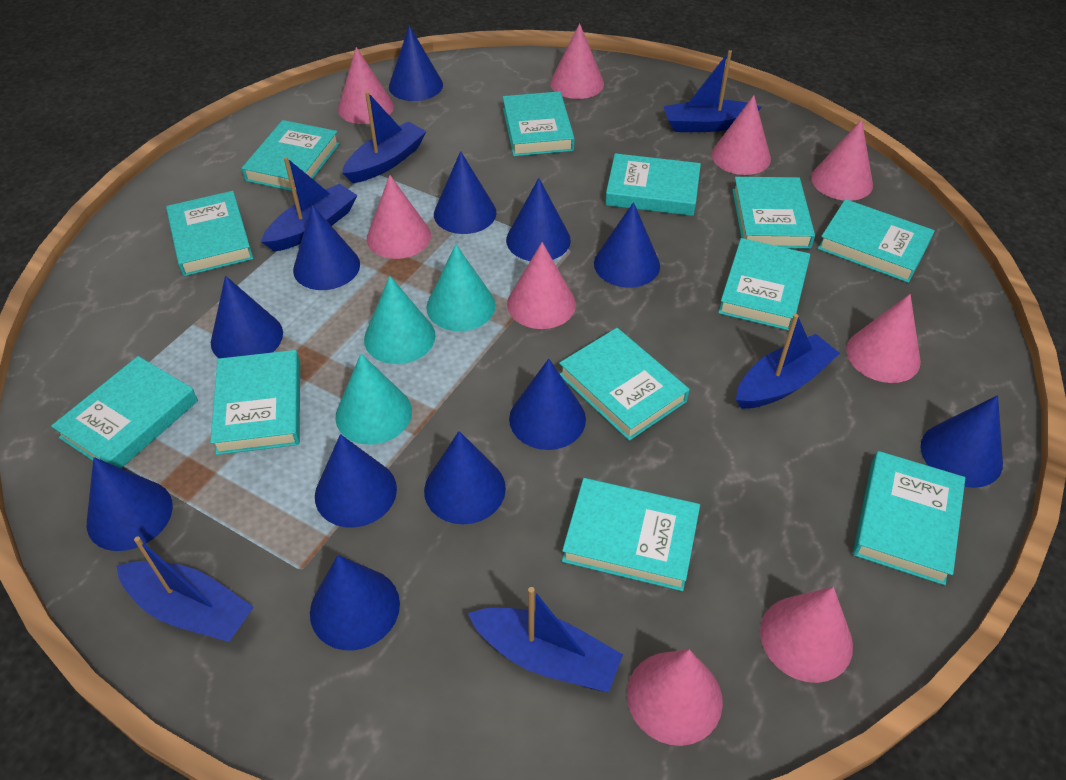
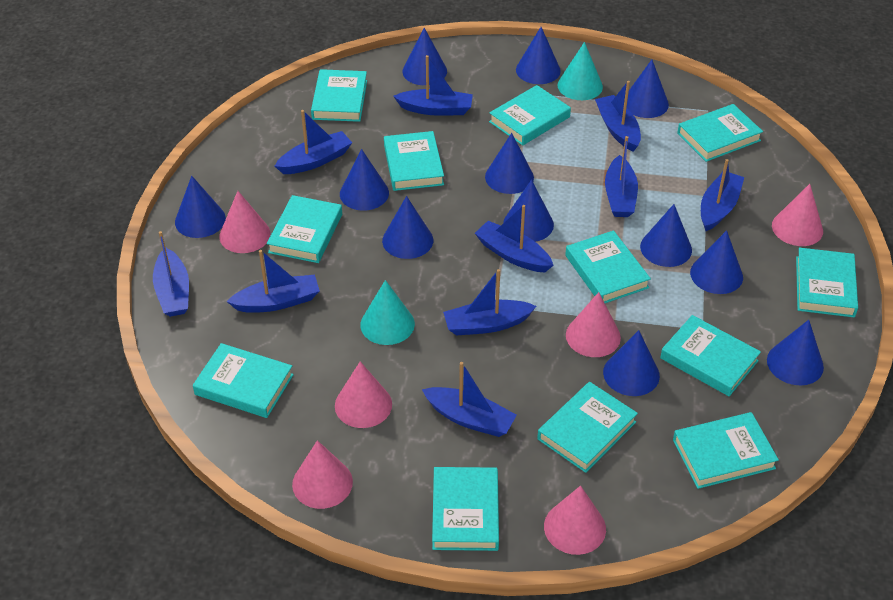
blue boat: [116,536,254,642] [261,157,357,252] [342,92,427,183] [468,587,623,692] [663,50,762,132] [736,314,840,409] = 6 -> [153,231,189,317] [227,250,320,313] [275,110,352,174] [393,55,473,116] [422,362,517,437] [443,269,536,336] [475,205,554,272] [595,81,641,152] [605,136,638,217] [701,159,744,231] = 10
pink cone: [338,47,394,124] [367,175,431,259] [507,242,576,329] [550,23,604,99] [627,649,723,746] [712,95,771,175] [760,587,853,683] [811,119,873,201] [846,294,921,383] = 9 -> [219,191,271,253] [292,440,353,509] [335,361,392,428] [544,486,606,555] [566,292,621,357] [772,184,823,246] = 6
turquoise cone: [335,354,412,445] [364,276,435,364] [426,244,496,331] = 3 -> [360,280,415,345] [558,42,603,100] = 2

